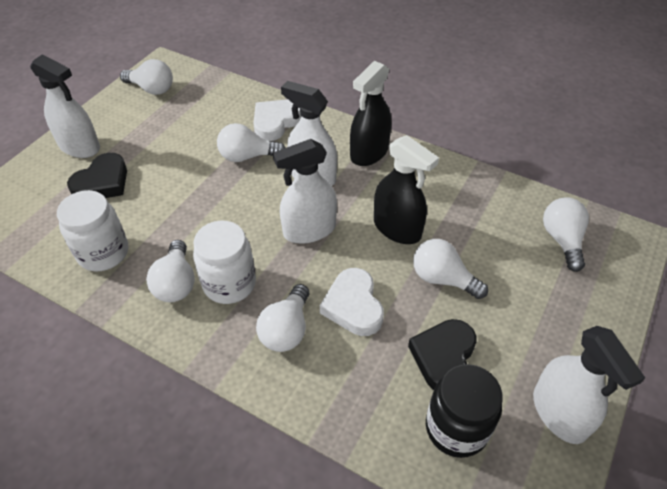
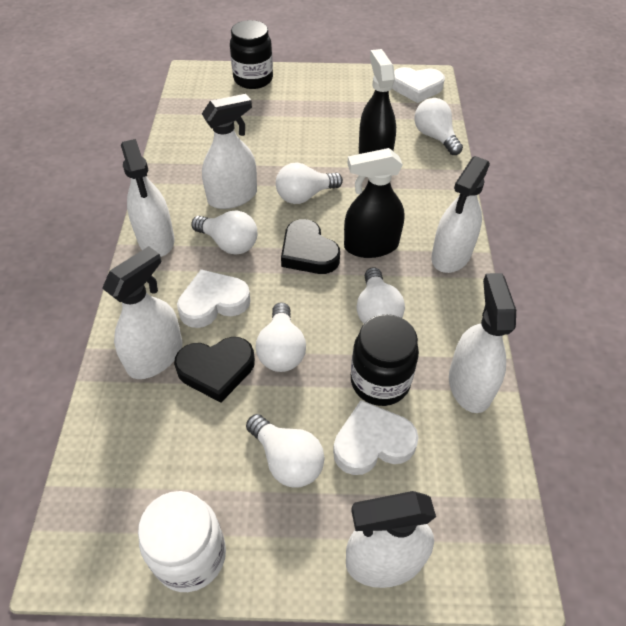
black jar: [426,364,503,458] = 1 -> [230,20,273,89] [351,314,419,406] = 2
white heart: [253,99,301,141] [320,268,384,336] = 2 -> [177,269,251,328] [333,400,419,475] [392,67,445,103] = 3
white jar: [57,190,128,271] [193,221,256,304] = 2 -> [138,491,226,592] = 1
white spray bottle: [30,54,100,158] [273,139,337,243] [281,81,337,186] [533,326,645,444] = 4 -> [102,246,183,379] [121,139,175,257] [202,94,257,209] [346,491,436,588] [431,156,490,273] [449,273,516,413] = 6

